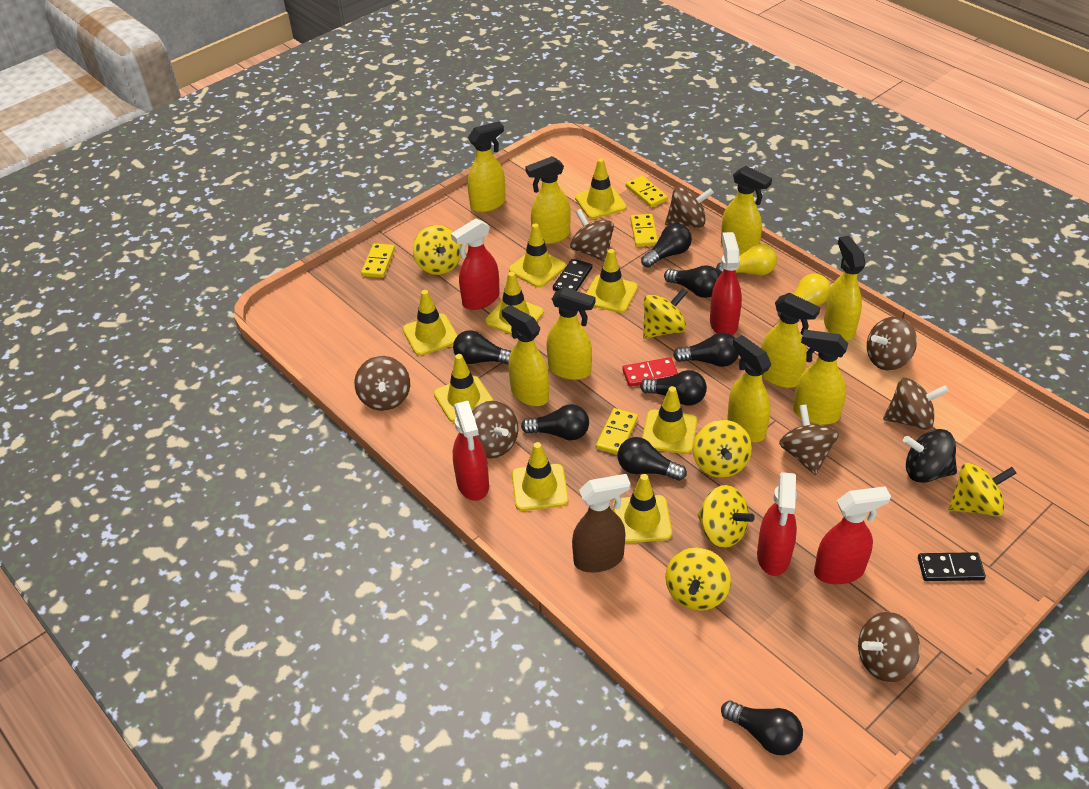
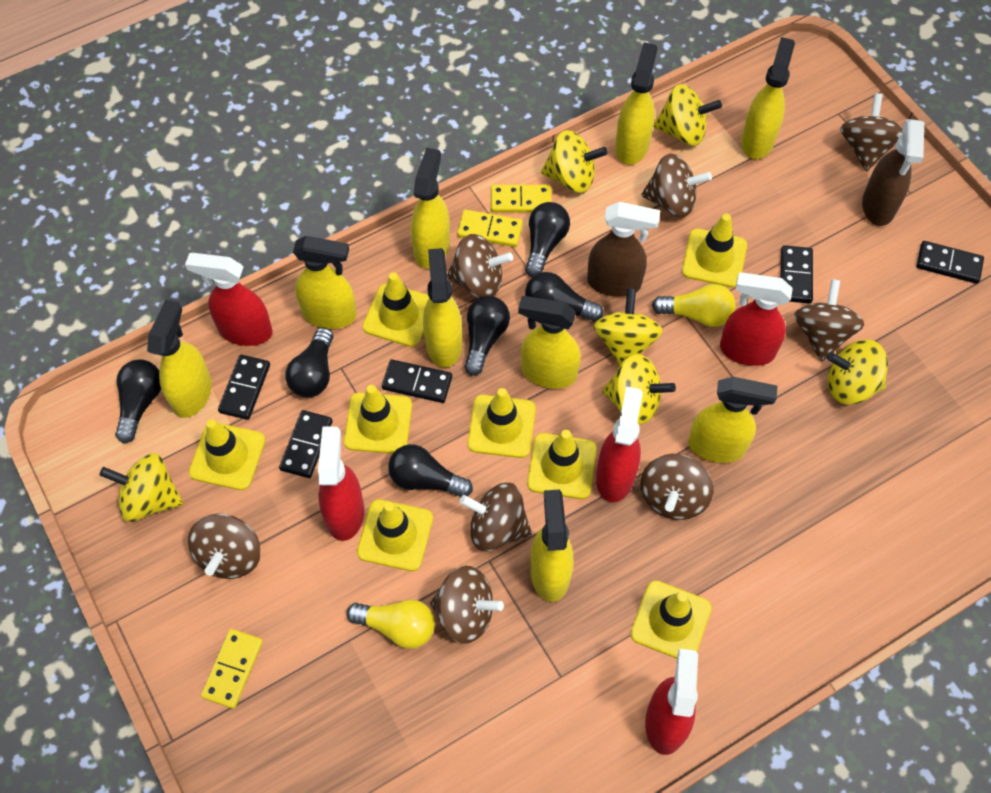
black domino: [553,259,592,291] [918,552,986,581] = 2 -> [218,355,270,420] [279,410,333,478] [382,359,452,403] [781,245,813,304] [917,241,984,284] = 5
black light bulb: [453,330,511,364] [521,404,589,440] [618,437,687,481] [640,370,707,405] [641,223,692,268] [664,265,720,298] [673,333,739,367] [721,701,803,755] = 8 -> [115,359,161,443] [285,327,334,397] [388,444,473,497] [464,296,510,376] [525,202,570,277] [525,272,604,322] = 6
black spinning top: [903,429,957,483] = 1 -> none = 0
brown spray bottle: [572,474,630,573] = 1 -> [587,202,661,297] [862,119,924,226] = 2
red domino: [622,357,678,387] = 1 -> none = 0
yellow domino: [361,243,395,278] [596,408,638,455] [626,176,668,208] [630,214,658,247] = 4 -> [201,629,263,709] [457,210,523,247] [491,185,552,213] = 3
yellow traffic cone: [403,290,458,356] [434,354,494,423] [485,272,544,335] [509,223,566,288] [511,442,569,511] [575,158,626,219] [586,249,638,313] [613,474,672,543] [642,386,697,454] = 9 -> [189,419,265,490] [344,385,412,454] [357,499,433,571] [362,272,429,347] [468,388,536,458] [527,430,597,499] [630,580,712,659] [682,214,747,288] = 8

